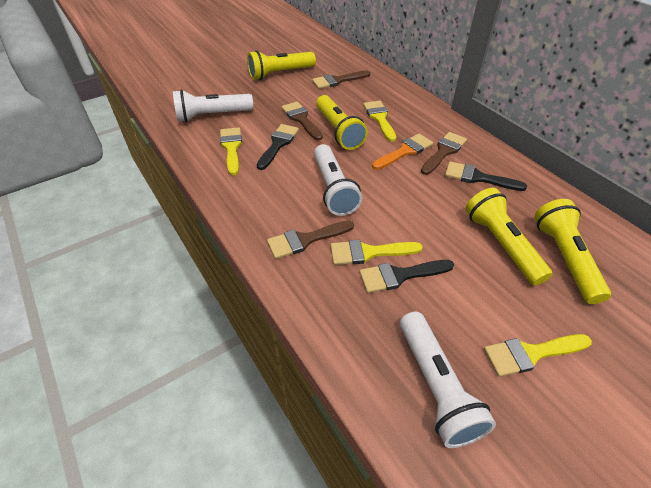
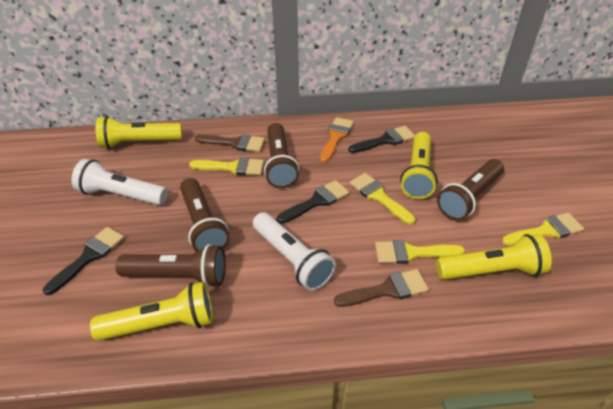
brown brush: [267,221,354,259] [281,101,323,140] [312,71,370,89] [421,132,467,175] = 4 -> [195,134,265,152] [334,269,429,307] = 2
brown flashlight: none = 0 -> [115,244,226,287] [180,178,230,252] [264,123,299,188] [437,159,504,220] = 4
white flashlight: [173,90,253,122] [314,144,362,216] [400,311,496,448] = 3 -> [72,159,168,205] [253,212,336,291] = 2

